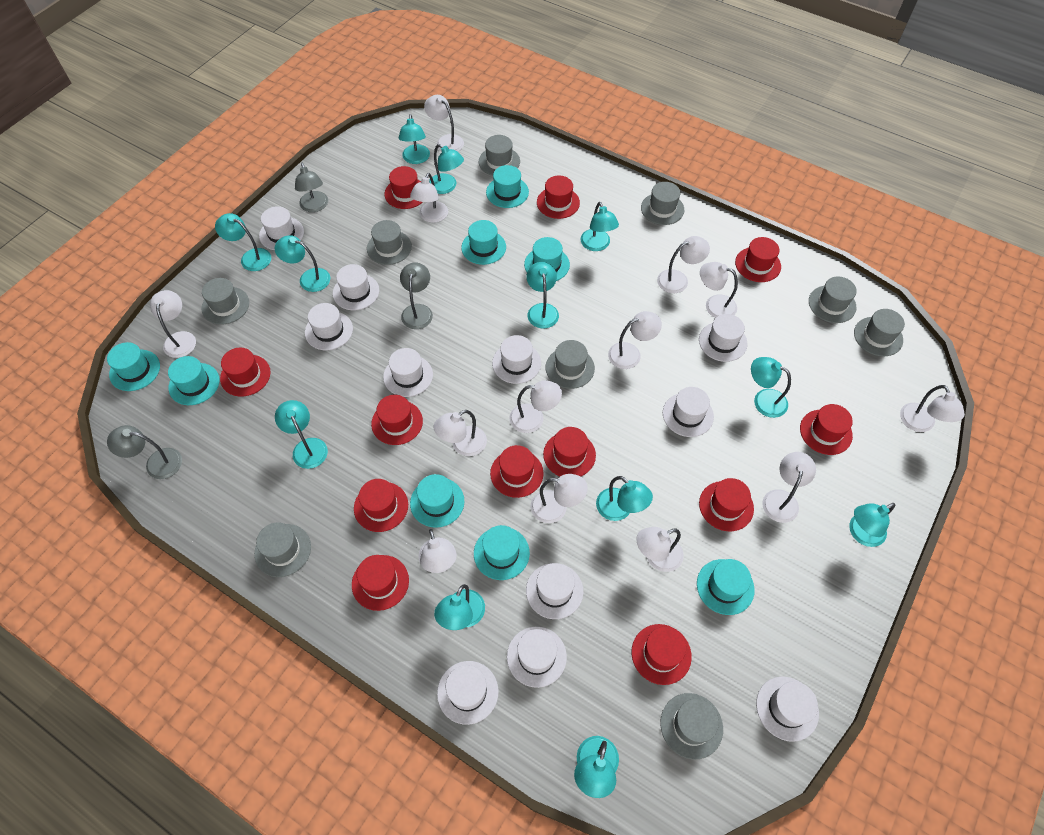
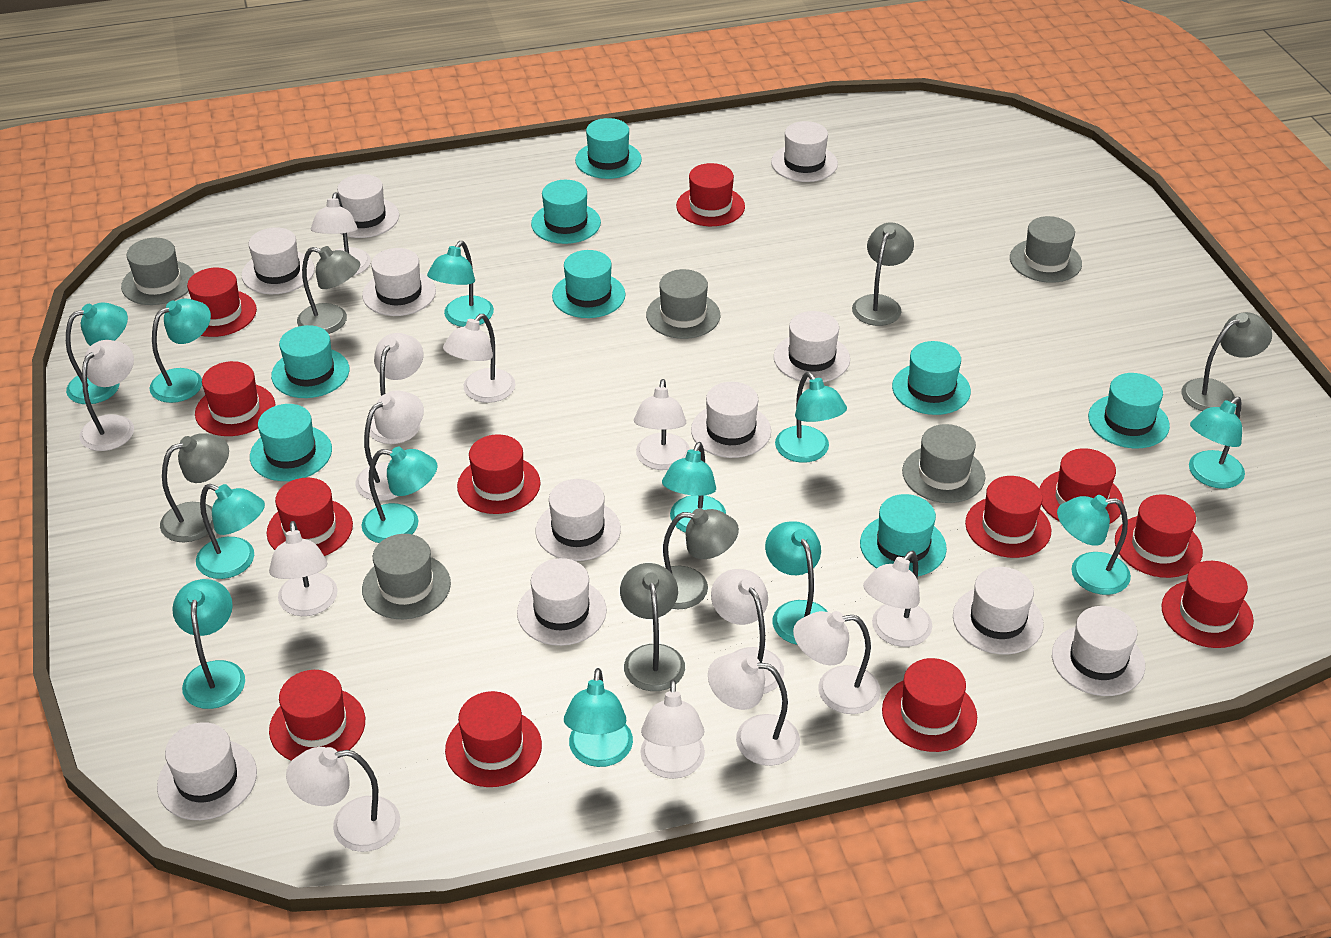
grey hat: [201,278,249,325] [254,523,311,577] [367,220,412,265] [479,135,520,176] [546,340,595,389] [641,182,684,225] [660,693,723,760] [809,277,857,323] [854,309,905,356] = 9 -> [121,238,195,305] [362,534,451,619] [646,269,720,339] [902,424,985,503] [1010,216,1082,283] = 5
grey lamp: [107,425,182,479] [295,163,328,212] [400,263,433,329] = 3 -> [160,433,229,542] [297,246,360,334] [620,563,685,691] [663,508,739,609] [852,222,914,326] [1182,312,1272,411] = 6

